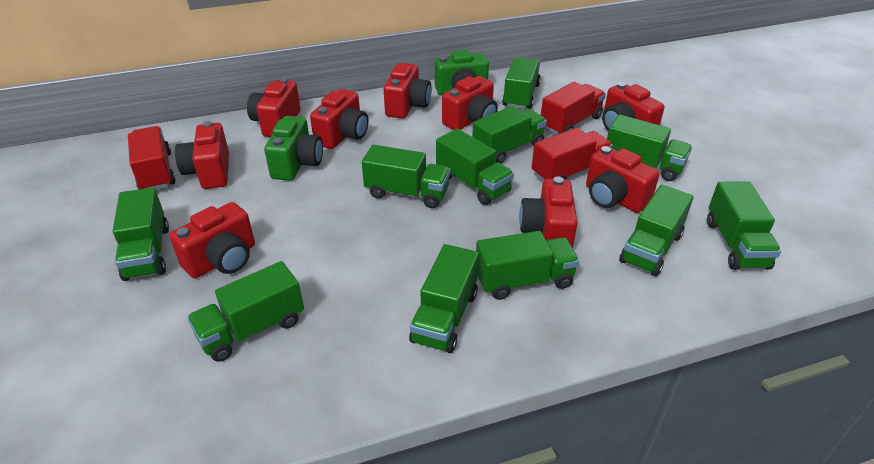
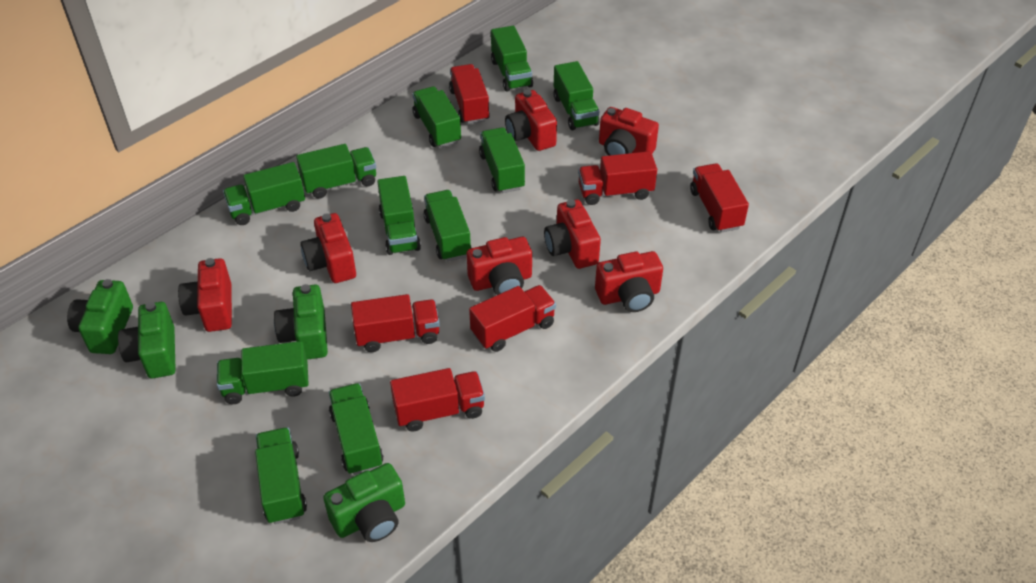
green camera: [264,116,323,181] [435,50,489,95] = 2 -> [67,279,133,354] [118,302,176,378] [274,284,328,360] [323,463,405,542] = 4
red camera: [169,202,255,278] [175,121,229,189] [247,78,301,137] [310,89,368,149] [384,63,431,119] [442,76,498,130] [519,177,578,248] [586,146,660,213] [602,82,665,131] = 9 -> [178,258,232,332] [300,213,356,283] [467,237,532,295] [505,90,557,151] [544,200,601,269] [595,251,663,312] [599,107,659,156] = 7
red truck: [128,126,176,190] [531,128,613,182] [541,82,606,135] = 3 -> [351,294,440,352] [390,368,485,432] [449,64,490,124] [469,285,556,352] [578,151,657,205] [690,163,749,233] = 6

